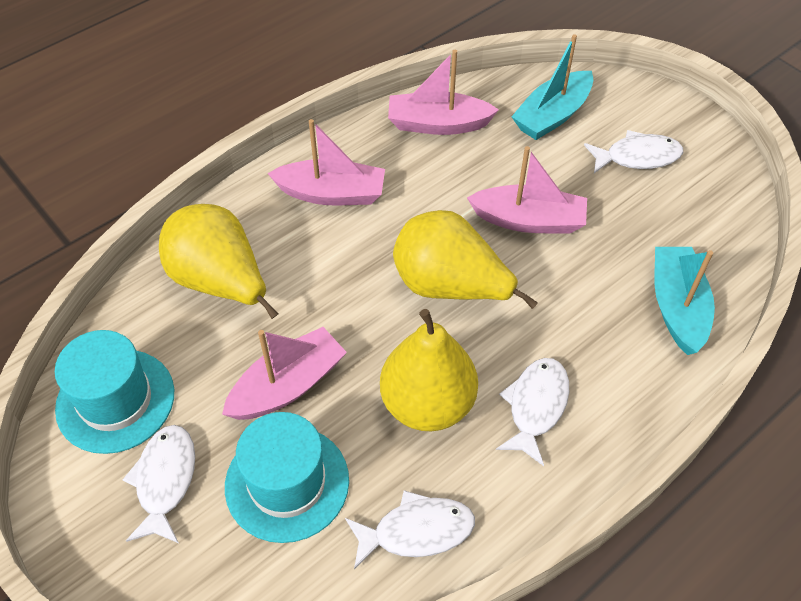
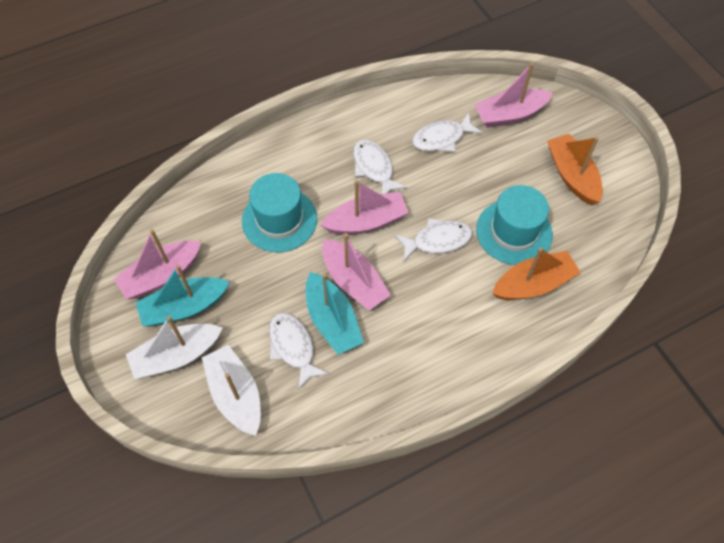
orange boat: none = 0 -> [492,248,581,300] [547,134,603,205] = 2
white boat: none = 0 -> [126,316,223,379] [202,345,261,436] = 2
yellow pear: [159,204,279,319] [380,309,478,431] [393,210,538,309] = 3 -> none = 0

